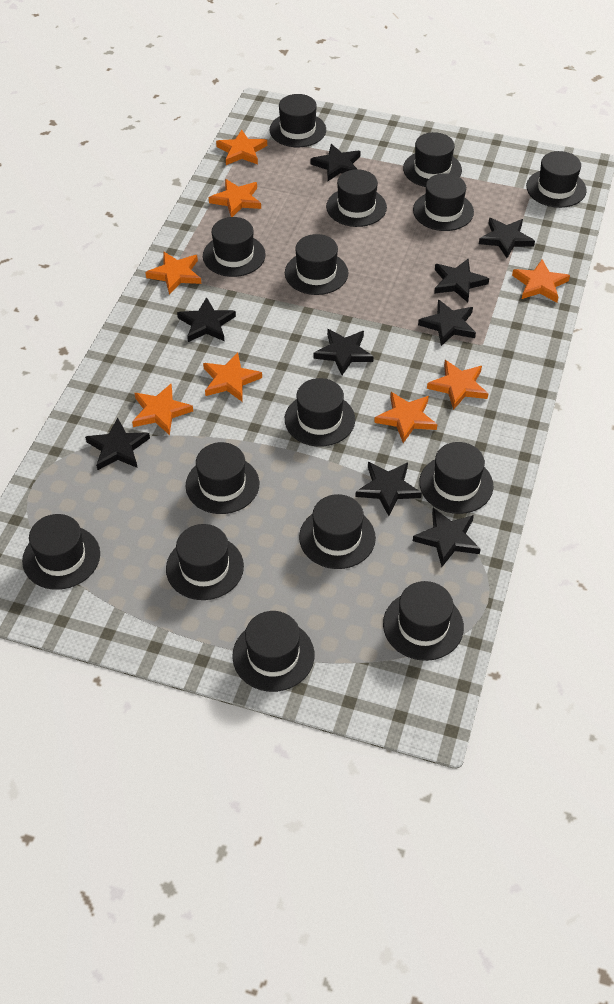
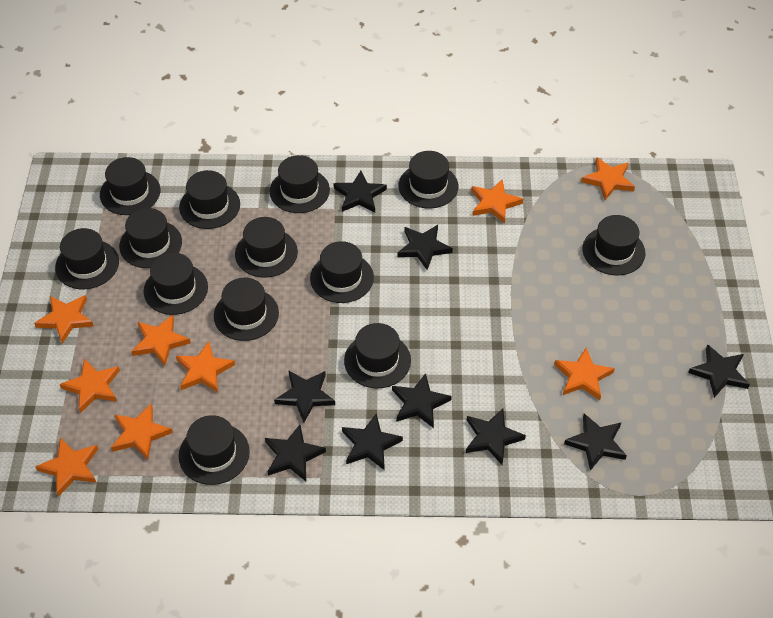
black hat: [22,514,100,590] [166,524,244,600] [186,442,259,514] [203,217,266,277] [232,611,314,692] [270,94,326,147] [285,234,348,295] [285,378,355,447] [299,494,376,569] [326,169,387,227] [383,581,464,661] [403,132,462,187] [413,173,474,231] [419,442,493,514] [526,151,587,208] = 15 -> [55,228,119,289] [100,157,160,215] [119,208,182,268] [144,253,208,315] [179,170,240,229] [179,415,250,485] [214,278,279,341] [235,217,298,278] [270,155,330,213] [310,241,374,303] [344,323,411,388] [398,151,458,208] [582,215,645,276] = 13
orange star: [132,384,193,435] [145,251,201,295] [203,353,262,402] [209,179,261,217] [216,130,267,165] [374,392,437,443] [427,360,489,410] [512,259,570,302] = 8 -> [34,295,94,344] [35,438,98,496] [60,359,120,413] [111,404,173,460] [131,315,191,366] [176,341,235,393] [471,179,523,224] [554,347,615,400] [581,157,635,200] = 9

